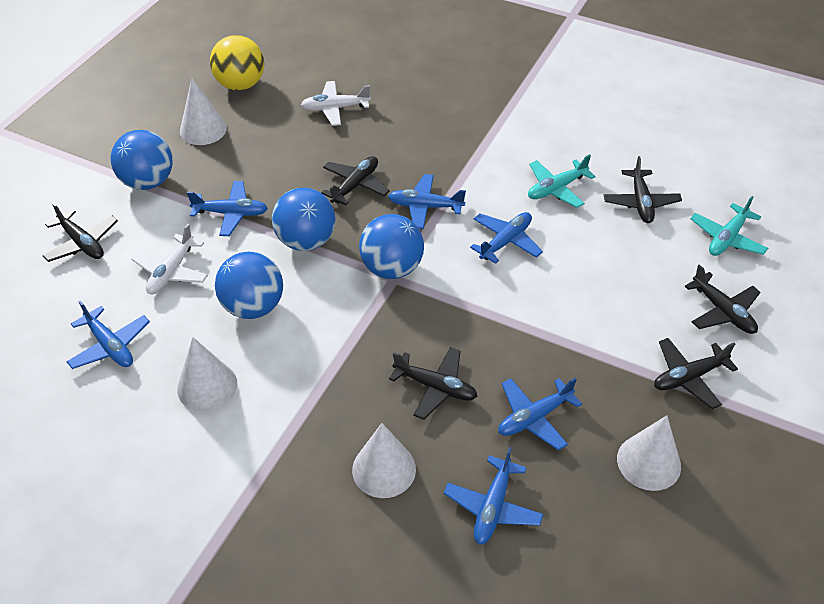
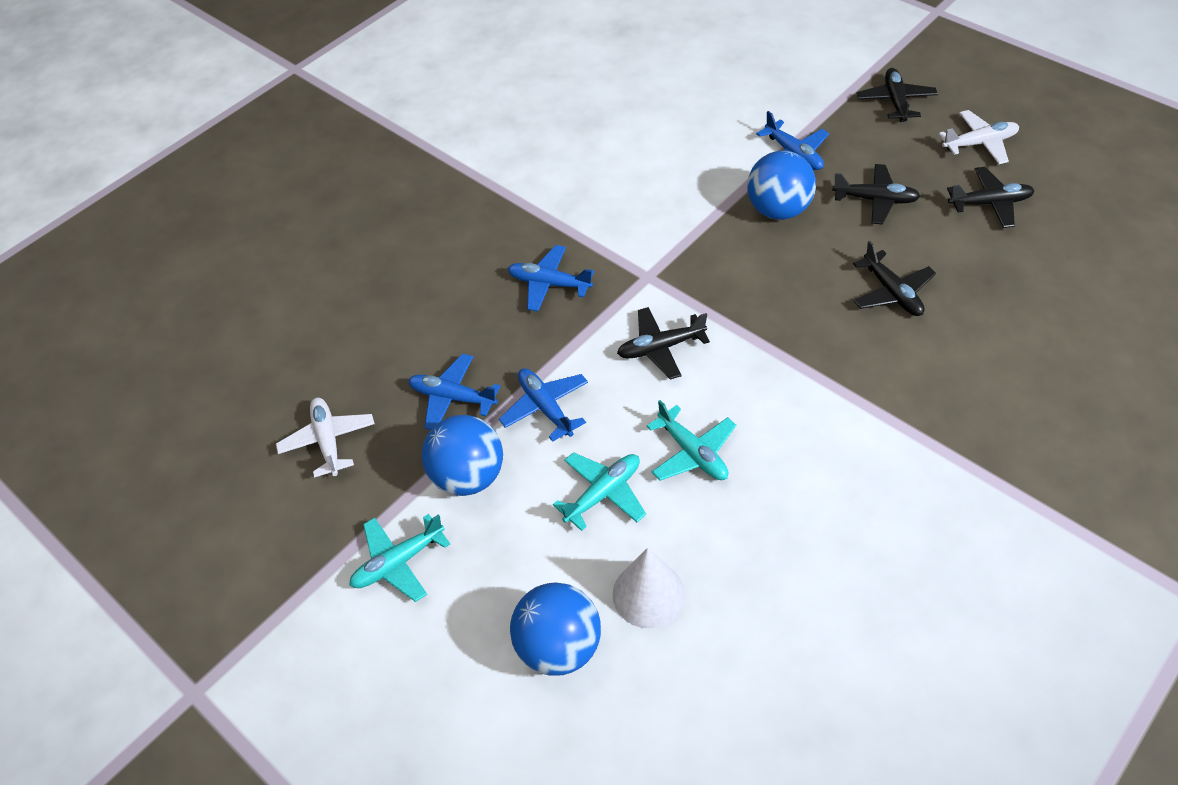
black plane: [43,202,118,262] [321,156,390,205] [389,347,478,420] [604,156,682,223] [654,338,738,409] [685,264,760,334] = 6 -> [617,307,710,379] [832,164,920,225] [853,241,936,316] [856,68,938,122] [947,167,1035,228] = 5
blue ball: [111,130,173,190] [215,252,283,319] [272,188,335,251] [359,214,424,279] = 4 -> [422,415,503,496] [510,582,601,676] [747,151,816,220] = 3
blue plane: [67,301,150,369] [187,181,268,236] [388,174,466,229] [444,447,543,544] [470,212,543,264] [498,377,582,451] = 6 -> [408,353,500,430] [499,368,588,442] [508,245,594,312] [756,111,829,170] = 4
turquoise plane: [528,154,596,208] [690,196,768,256] = 2 -> [349,514,450,602] [553,452,646,531] [647,400,736,481] = 3
white cone: [177,337,237,411] [180,78,227,145] [352,423,416,498] [617,416,681,491] = 4 -> [612,548,685,629] = 1
yellow ball: [210,35,264,90] = 1 -> none = 0

